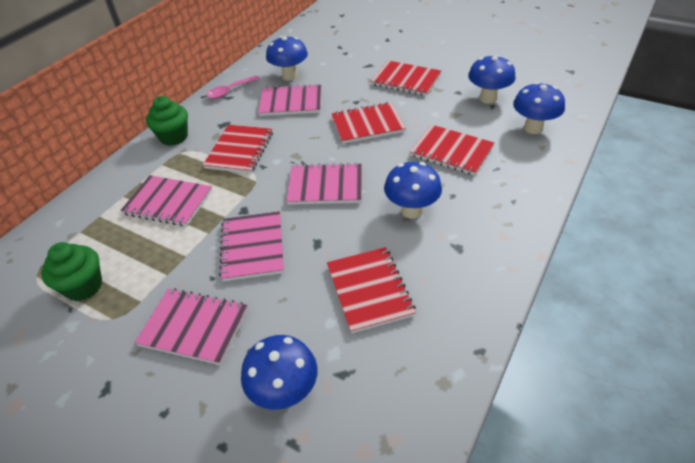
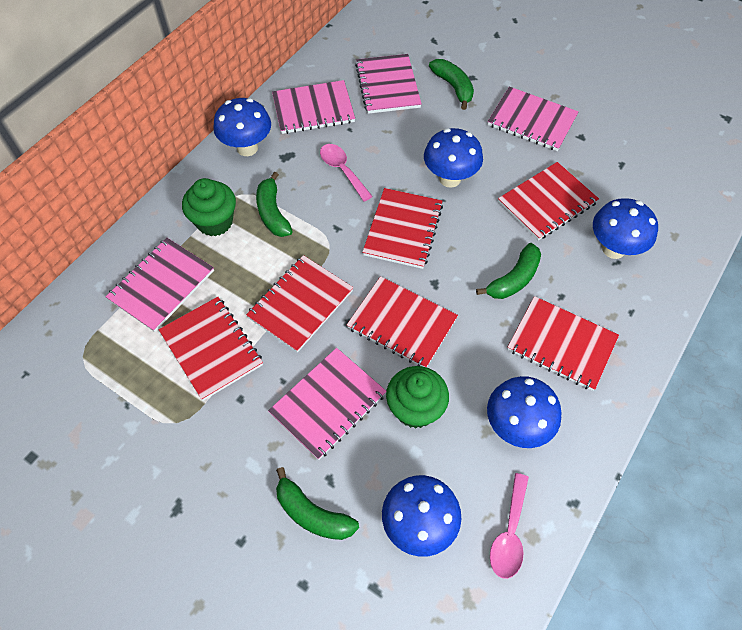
green banana: none = 0 -> [256,172,293,237] [276,467,359,540] [429,59,474,110] [476,243,541,299] = 4
pink spoon: [206,75,260,99] = 1 -> [320,144,373,202] [490,473,529,579] = 2
red notebook: [203,125,273,173] [327,247,416,334] [331,102,406,144] [371,60,441,96] [410,125,494,176] = 5 -> [159,297,263,401] [246,255,353,353] [347,276,458,368] [362,188,443,269] [498,162,599,240] [507,296,619,391] = 6

